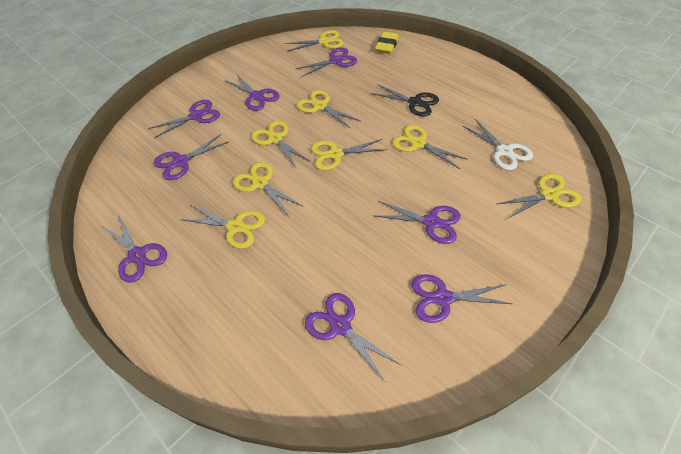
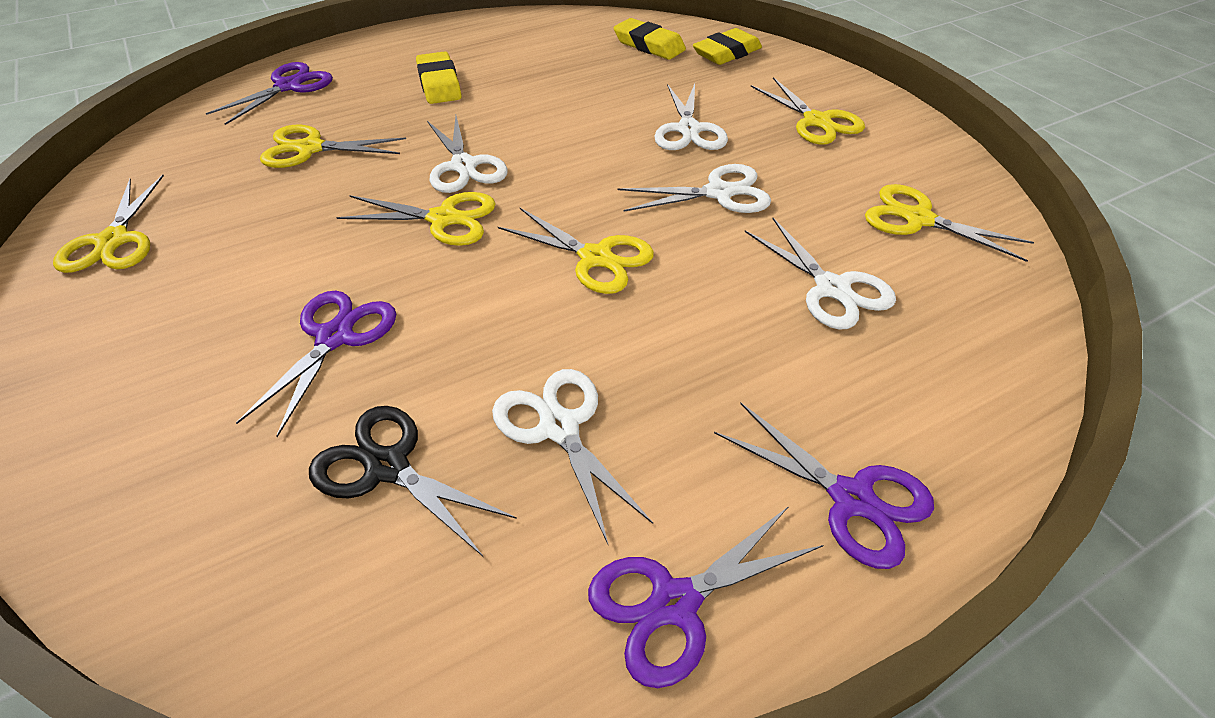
purple scissors: [102,214,167,283] [148,100,220,138] [154,134,229,180] [226,75,279,111] [296,48,357,77] [305,293,401,383] [373,201,461,244] [412,274,512,323] = 8 -> [205,62,333,125] [236,290,396,437] [588,506,823,688] [714,403,934,569] = 4
white scissors: [463,119,533,170] = 1 -> [427,116,508,193] [492,369,653,544] [618,164,771,213] [654,84,728,150] [745,218,896,330] = 5
yellow eraser: [375,32,399,54] = 1 -> [416,51,461,104] [613,18,686,60] [693,28,762,65] = 3
yellow scissors: [180,205,265,249] [233,162,302,215] [251,120,311,168] [284,30,344,51] [297,90,361,128] [311,139,387,170] [392,125,468,169] [497,174,581,219] = 8 -> [53,175,164,273] [260,125,406,168] [336,192,495,246] [498,207,654,294] [751,77,865,145] [865,184,1034,262] = 6

